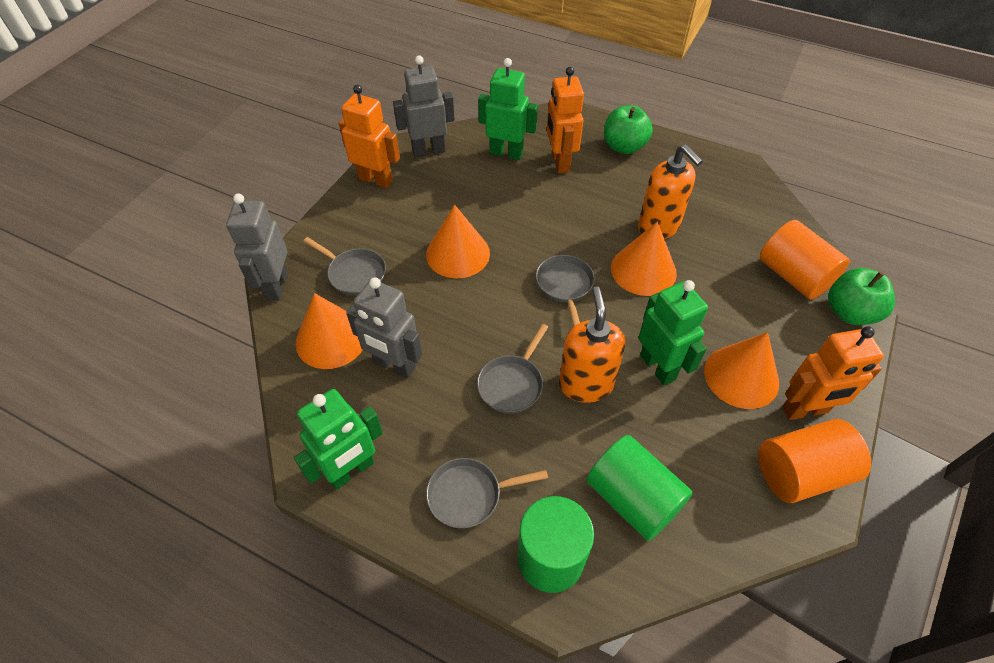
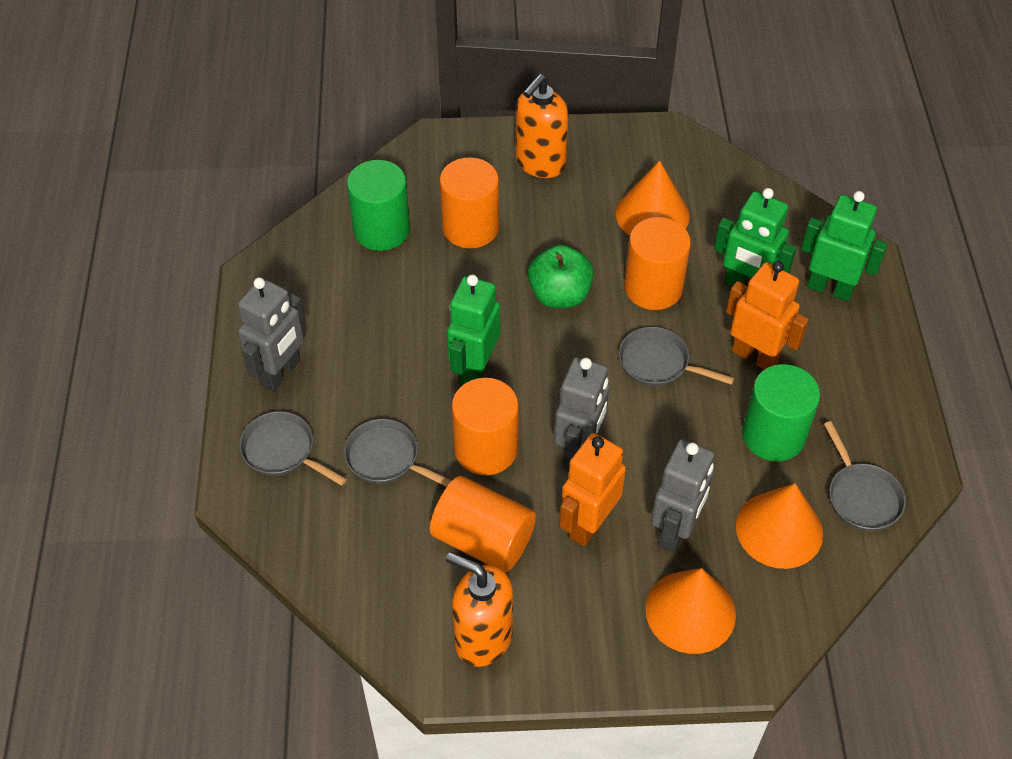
green apple: [604,105,653,154] [828,268,895,325] = 2 -> [528,245,594,308] = 1
orange cone: [296,293,362,369] [426,205,490,278] [611,222,677,296] [704,332,779,409] = 4 -> [616,161,690,236] [645,568,736,654] [736,483,823,569] = 3
orange cylinder: [758,419,871,503] [760,220,850,300] = 2 -> [430,476,536,572] [440,157,499,248] [452,378,519,475] [624,217,691,310] = 4
orange robot: [339,85,400,188] [547,67,584,173] [782,326,884,420] = 3 -> [560,433,626,546] [726,261,809,370] = 2

